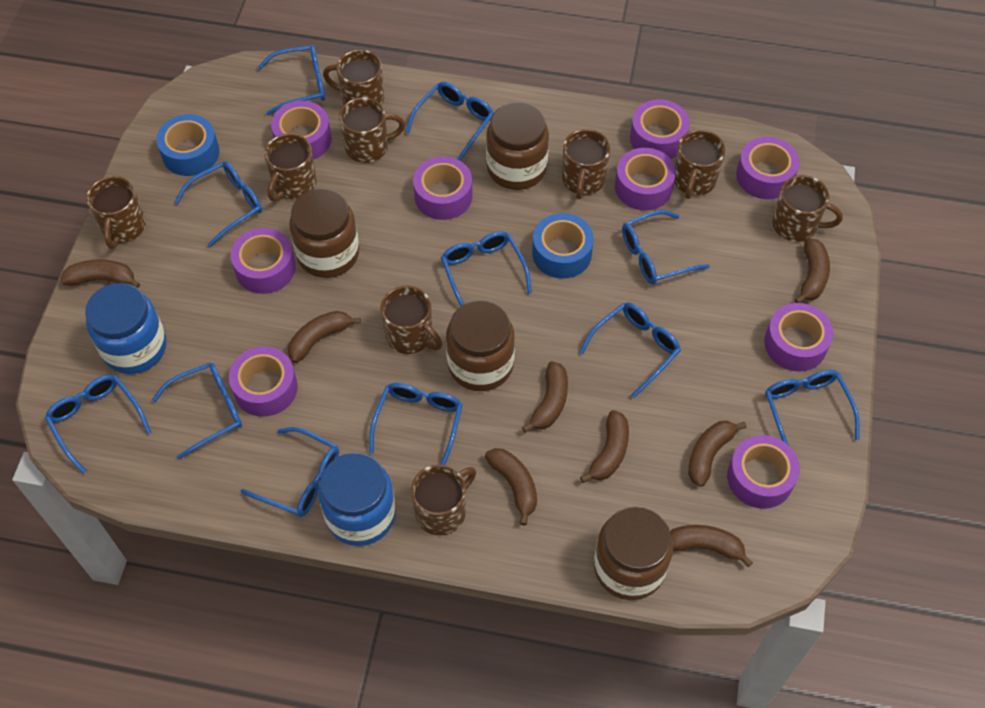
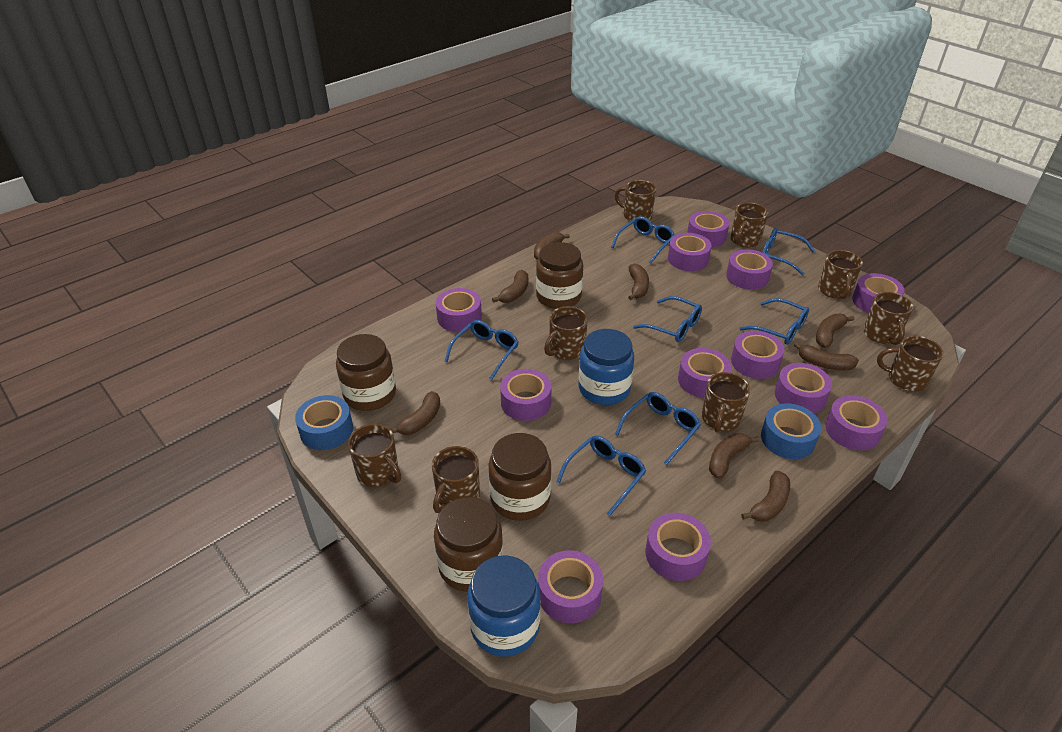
blue glasses: [45,375,152,474] [152,363,242,460] [175,161,262,247] [241,427,339,517] [257,45,325,116] [369,383,463,465] [405,82,494,161] [441,231,532,306] [579,302,681,398] [622,210,710,284] [765,370,860,445] = 11 -> [445,320,518,380] [556,435,646,516] [611,216,675,264] [615,392,701,466] [633,296,702,342] [740,298,809,345] [762,228,815,275] = 7
purple tape: [229,346,298,417] [230,228,296,294] [271,101,332,160] [413,157,473,220] [615,148,676,211] [630,99,690,159] [727,435,800,509] [736,137,800,199] [764,303,834,372] = 9 -> [436,288,482,332] [500,369,552,421] [538,550,603,623] [645,513,711,581] [668,233,712,271] [678,348,731,398] [687,211,729,248] [726,249,773,290] [731,331,784,379] [775,363,832,413] [825,395,888,450] [852,273,905,313] = 12

